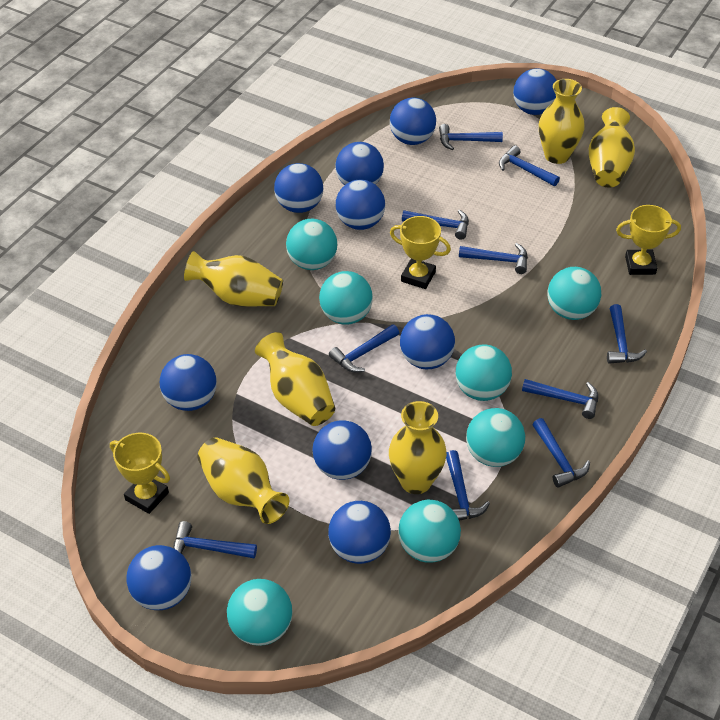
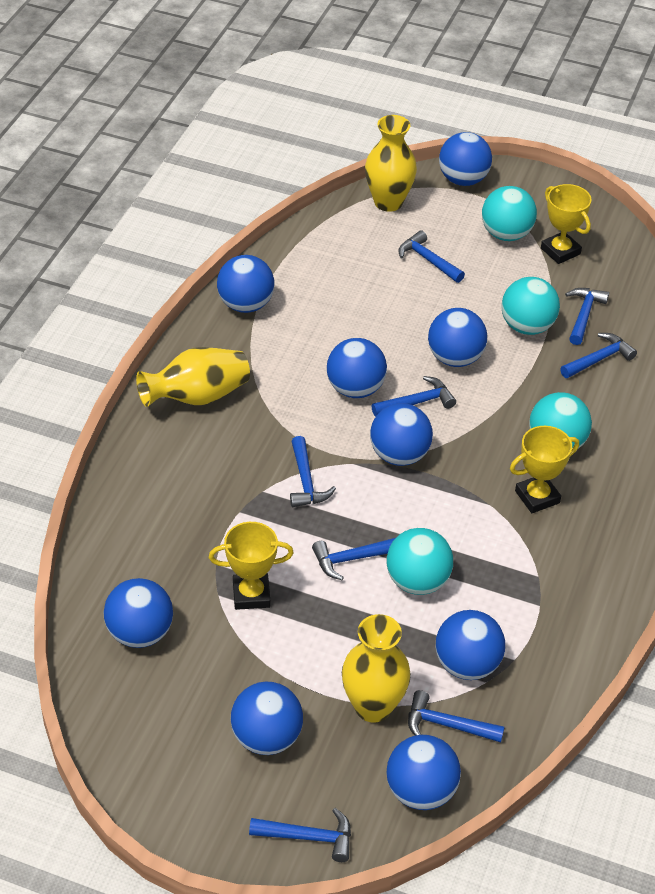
blue ball: [126,545,191,610] [160,354,217,411] [274,163,323,213] [313,420,372,480] [328,501,391,564] [335,142,384,185] [336,180,385,230] [390,98,436,145] [400,314,455,369] [513,68,557,115] = 10 -> [104,578,173,648] [217,255,274,313] [231,682,303,755] [327,338,387,398] [370,403,433,466] [386,735,461,810] [428,308,487,367] [436,610,505,680] [439,132,492,186] = 9
blue hammer: [173,521,257,558] [329,324,399,373] [402,210,469,240] [439,124,503,150] [446,450,490,521] [459,243,528,274] [499,145,560,186] [522,379,598,419] [532,418,590,488] [607,304,647,364] = 10 -> [249,808,351,862] [290,436,336,507] [312,537,397,580] [371,376,456,417] [398,230,465,283] [408,690,505,743] [560,333,637,378] [565,288,609,345] = 8
turquoise ball: [227,579,292,646] [286,219,337,270] [319,271,373,325] [398,500,461,563] [455,344,512,401] [466,408,525,467] [547,267,601,320] = 7 -> [387,528,453,595] [482,186,537,241] [501,277,560,335] [529,392,592,448] = 4
yellow vase: [184,251,283,307] [198,438,289,524] [255,332,335,426] [389,401,447,494] [539,79,585,164] [589,107,635,187] = 6 -> [136,347,250,407] [342,614,411,723] [365,115,417,212] = 3

